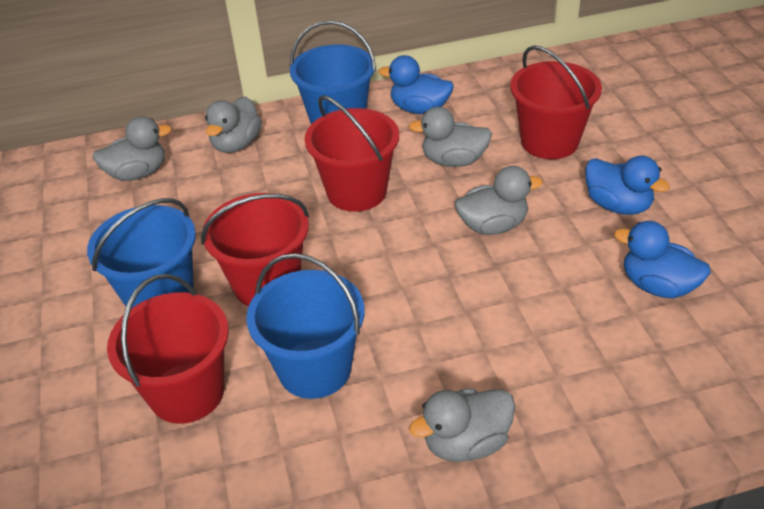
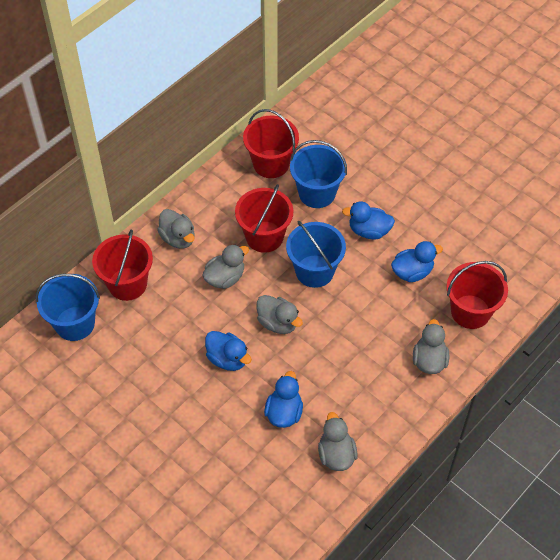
blue duck: [379,55,454,114] [585,156,670,215] [614,221,711,298] = 3 -> [205,331,252,371] [264,371,303,428] [342,202,395,240] [391,241,443,282] = 4

